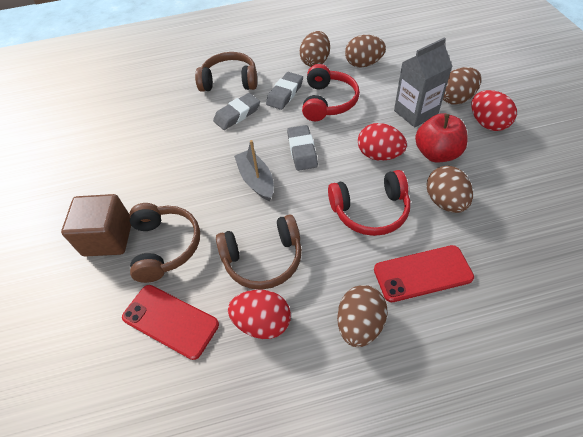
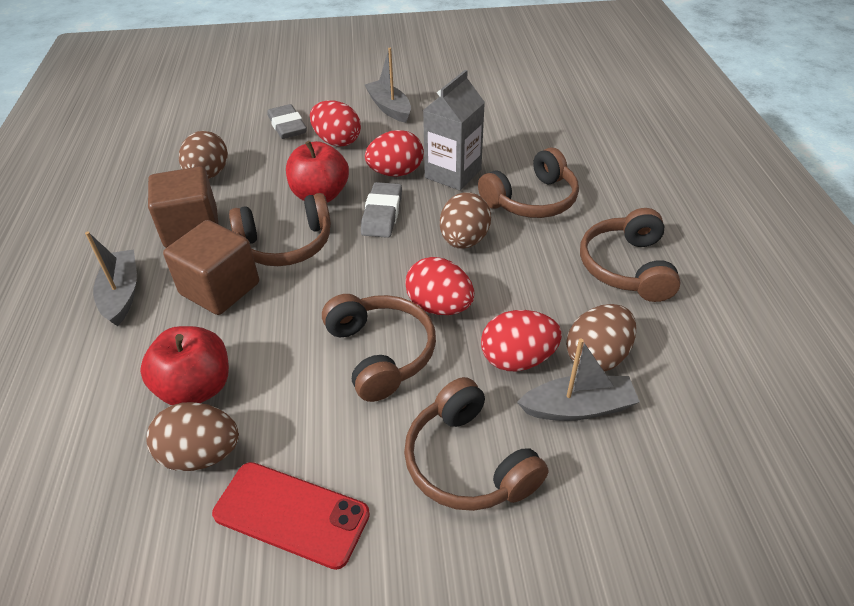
brown cube: [61,194,131,257] = 1 -> [148,166,218,248] [163,220,259,315] = 2
brown egg: [299,31,330,67] [337,285,387,347] [345,35,386,68] [427,166,473,213] [443,67,481,105] = 5 -> [147,402,239,471] [179,131,228,179] [440,192,491,249] [566,304,636,372] = 4
brown headphones: [129,203,200,283] [195,52,257,92] [216,215,302,290] = 3 -> [229,193,331,266] [322,294,436,402] [404,377,548,511] [478,147,579,218] [580,208,681,302] = 5
grey boat: [234,140,274,201] = 1 -> [85,231,137,326] [365,48,411,123] [517,339,640,421] = 3
grey eraser: [213,93,260,130] [266,72,303,110] [287,125,318,171] = 3 -> [267,104,307,139] [361,182,402,238] = 2
red apple: [415,113,468,163] = 1 -> [140,326,229,406] [286,141,349,203] = 2
red egg: [228,290,291,339] [358,123,407,160] [471,90,517,131] = 3 -> [310,100,361,147] [365,130,424,177] [405,257,474,315] [481,310,562,371] = 4
red headphones: [302,64,360,121] [328,170,410,236] = 2 -> none = 0
red phone: [122,285,219,360] [374,245,474,302] = 2 -> [212,462,370,570] = 1

